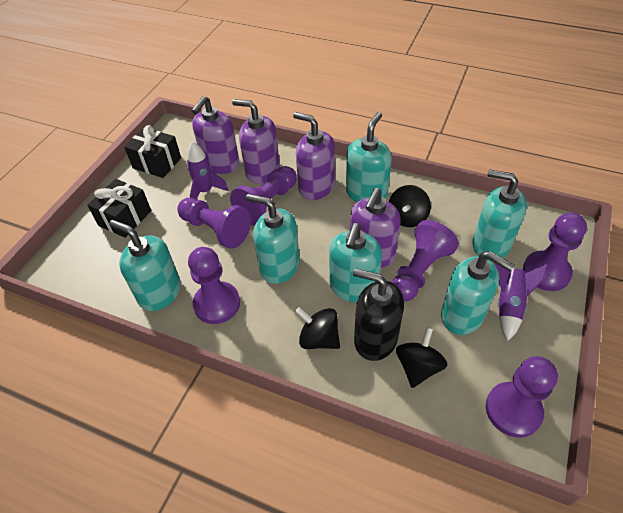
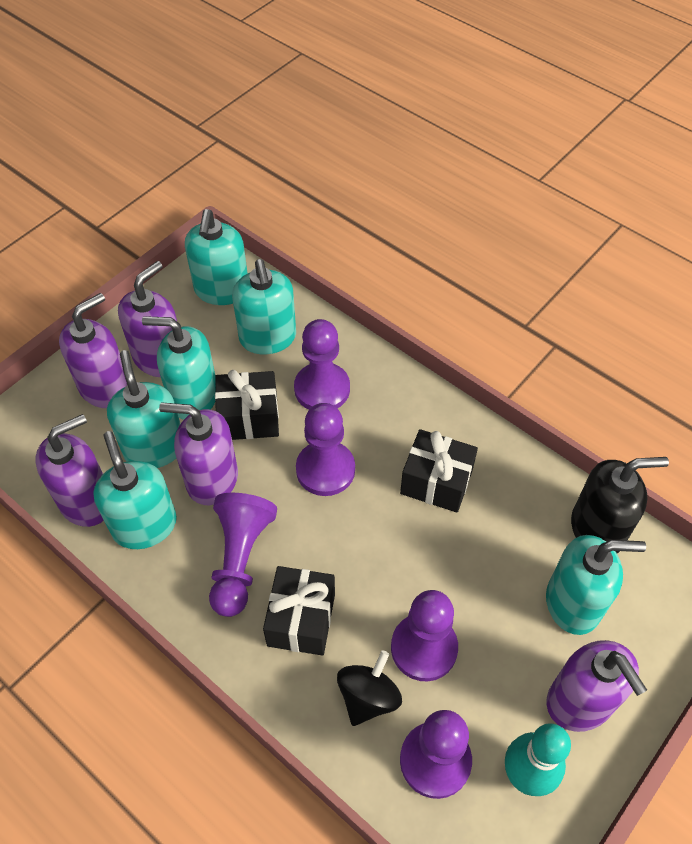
black gift: [87,179,151,238] [124,125,181,178] = 2 -> [215,370,279,440] [263,566,335,656] [400,429,478,513] = 3
black spinning top: [295,307,340,349] [389,185,431,227] [396,327,448,388] = 3 -> [337,650,402,726] = 1
purple pawn: [177,198,251,249] [188,247,240,324] [230,166,297,226] [392,220,459,302] [486,356,558,438] [523,213,587,291] = 6 -> [209,493,277,617] [294,319,350,410] [296,403,355,496] [391,590,458,681] [400,710,472,799] = 5
purple rocket: [187,141,229,200] [494,263,547,341] = 2 -> none = 0
purple soap dispenser: [192,96,240,174] [232,99,280,184] [293,112,335,200] [350,188,401,268] = 4 -> [36,414,104,527] [59,293,127,408] [118,261,177,377] [159,403,238,505] [546,640,647,732] = 5
turquoise bowling pin: none = 0 -> [505,723,571,796] = 1

